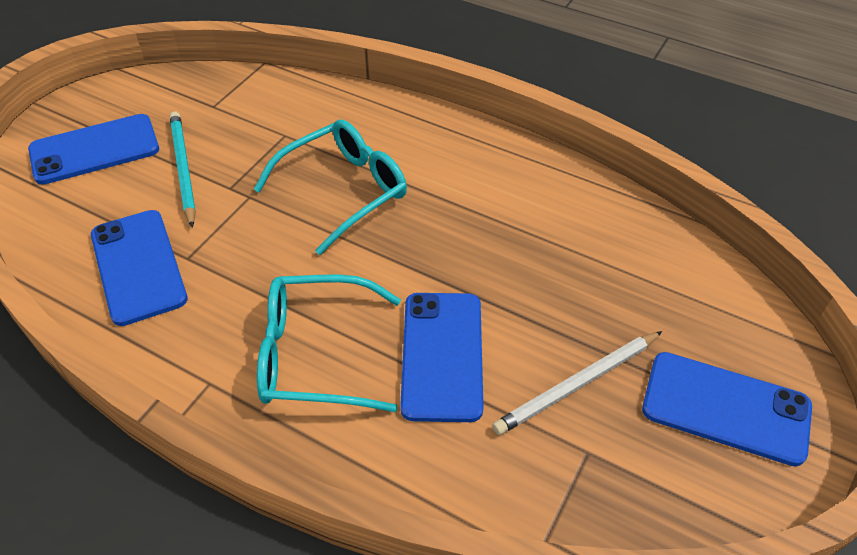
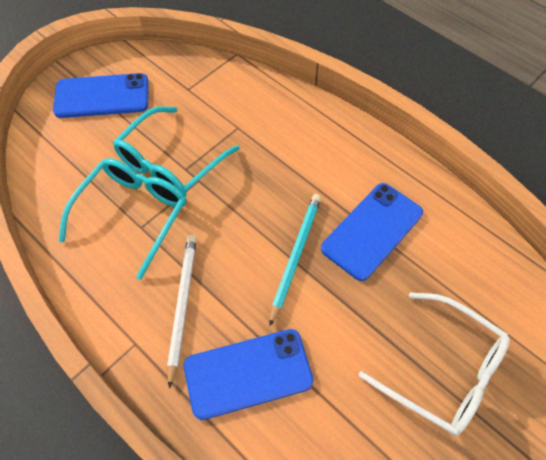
blue phone: [28,114,159,185] [91,210,188,326] [400,293,483,422] [642,352,812,466] = 4 -> [53,73,149,118] [184,329,314,420] [321,183,423,281] = 3
white glasses: none = 0 -> [359,292,510,436] = 1

